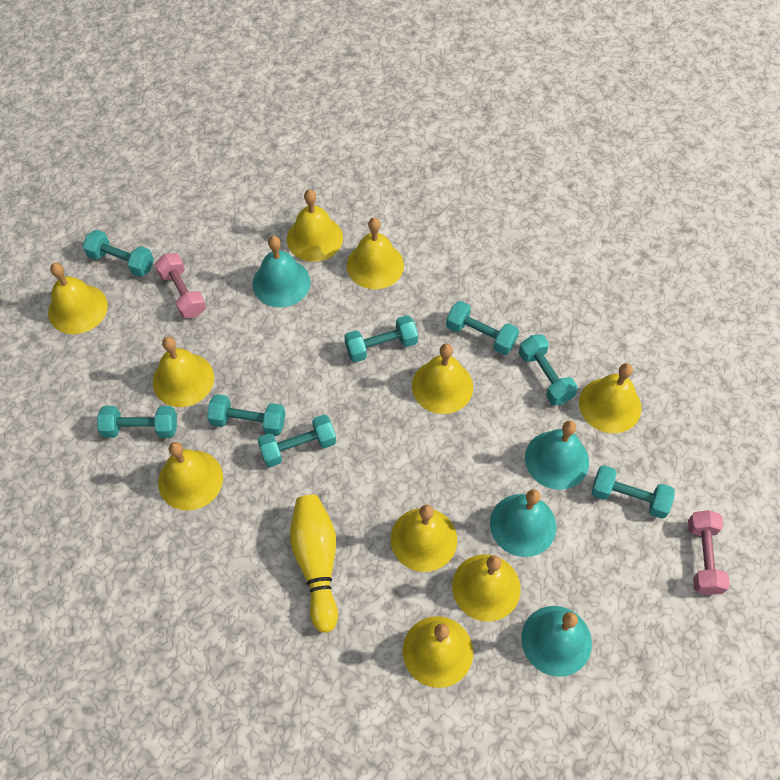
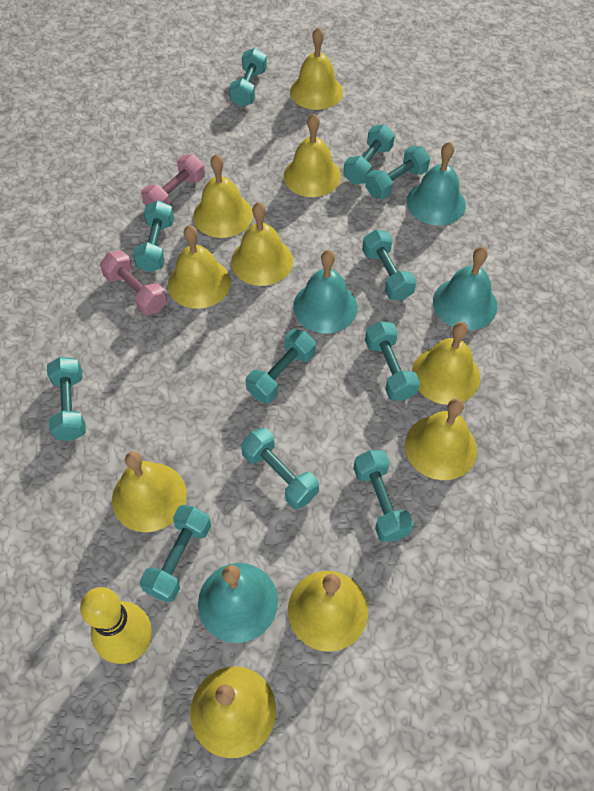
turquoise dumbbell: [82,230,154,277] [97,406,177,438] [207,394,285,436] [258,415,336,467] [344,315,418,363] [446,301,519,355] [519,334,578,405] [592,465,675,519] = 8 -> [47,357,86,441] [133,200,174,272] [140,505,211,602] [229,48,267,107] [241,428,319,509] [246,329,316,403] [344,124,395,184] [353,450,414,542] [362,230,417,300] [365,146,430,199] [365,321,420,401] = 11

